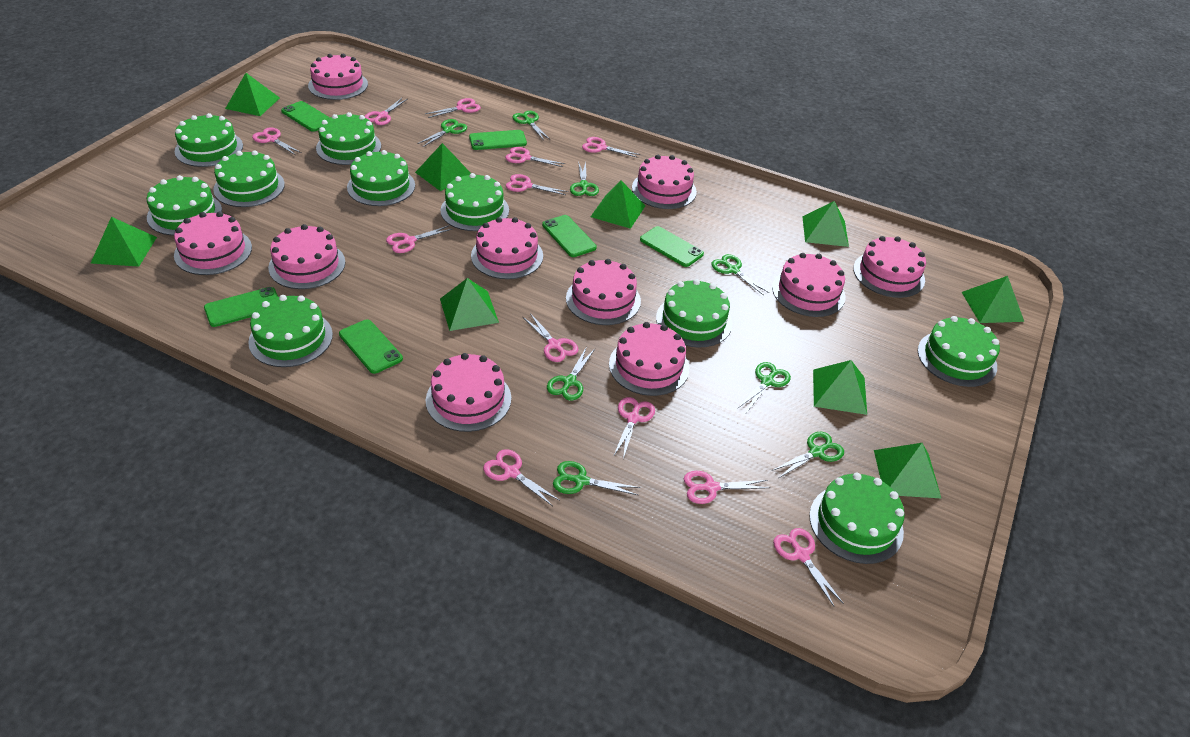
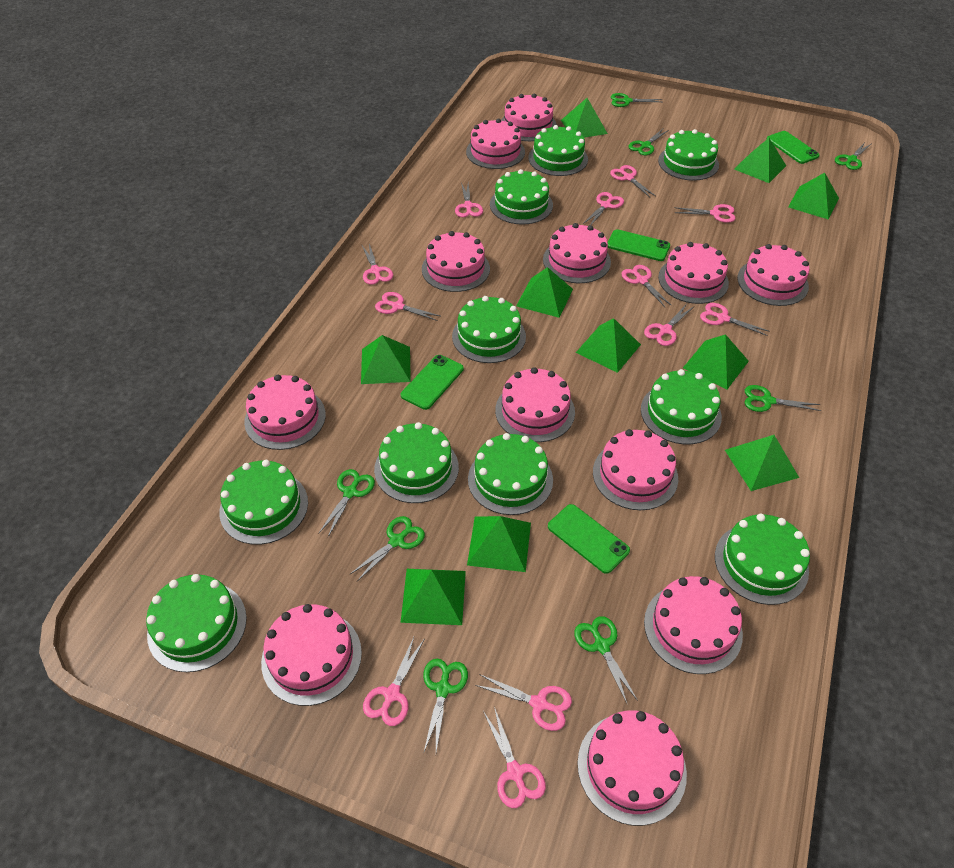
green phone: [204,287,278,327] [281,101,330,132] [339,319,403,374] [469,130,527,150] [542,215,597,257] [640,226,704,267] = 6 -> [401,355,464,410] [548,504,630,574] [608,229,670,261] [767,131,820,164] = 4
green pyramid: [91,217,157,267] [225,73,280,116] [415,143,471,191] [440,278,499,331] [590,180,645,229] [802,201,849,247] [813,360,867,415] [874,443,942,499] [962,276,1024,323] = 9 -> [361,335,411,384] [400,569,466,625] [467,516,531,572] [516,267,573,318] [561,98,608,138] [576,318,641,373] [683,334,749,389] [725,435,799,491] [734,138,786,183] [788,173,839,220] = 10
pink cake: [174,212,252,275] [268,224,345,289] [308,54,368,100] [426,353,511,432] [471,217,543,279] [566,259,641,325] [609,322,689,396] [632,155,697,209] [772,253,846,317] [853,236,926,298] = 10 -> [244,375,326,450] [261,604,362,706] [422,231,490,292] [466,119,525,169] [495,367,575,442] [501,94,557,141] [543,223,611,283] [577,710,687,826] [593,429,678,510] [644,576,743,674] [658,242,729,304] [737,244,810,306] = 12

